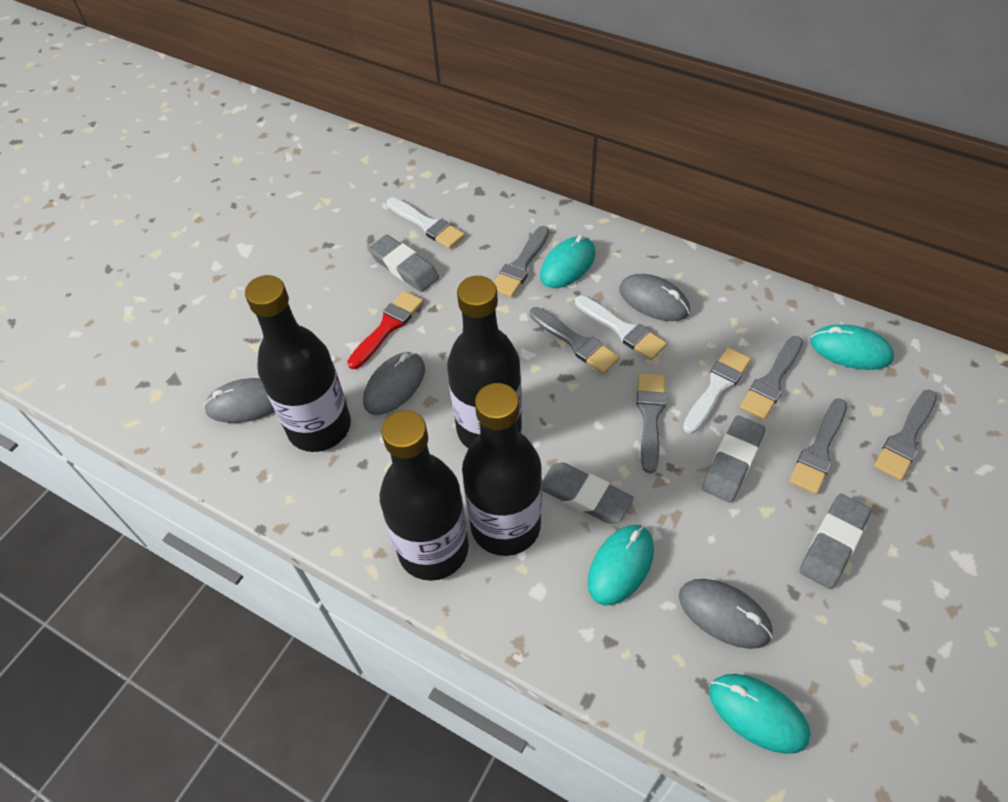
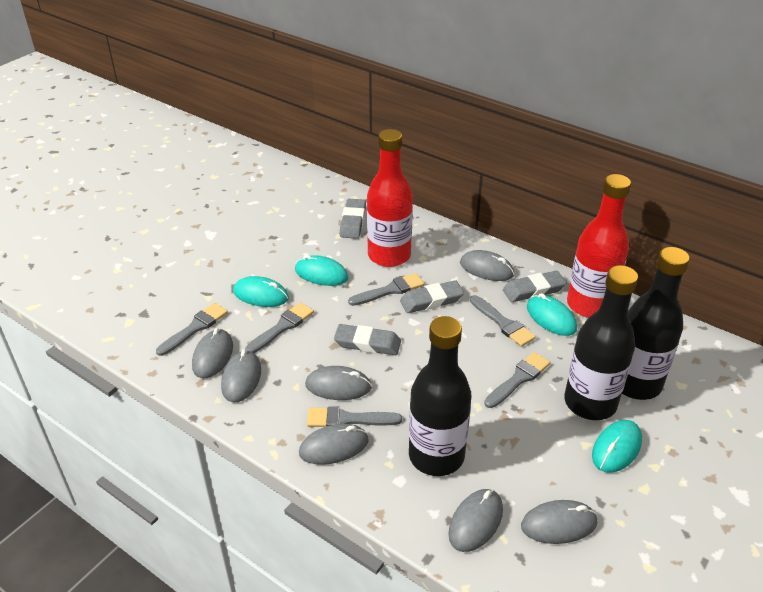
black bottle: [245,275,351,452] [380,410,469,581] [447,276,522,448] [462,383,542,556] = 4 -> [409,316,472,476] [564,265,638,420] [622,247,690,400] = 3
grey mouse: [204,378,275,423] [363,352,425,415] [619,274,690,321] [679,579,773,649] = 4 -> [192,328,233,378] [221,349,261,402] [299,424,369,465] [305,366,372,400] [448,489,503,552] [460,250,514,281] [521,500,598,544] = 7
red bottle: none = 0 -> [367,129,413,267] [567,174,631,318] = 2
red brush: [347,291,423,369] = 1 -> none = 0
white brush: [387,197,465,249] [575,295,667,360] [683,348,751,434] = 3 -> none = 0

